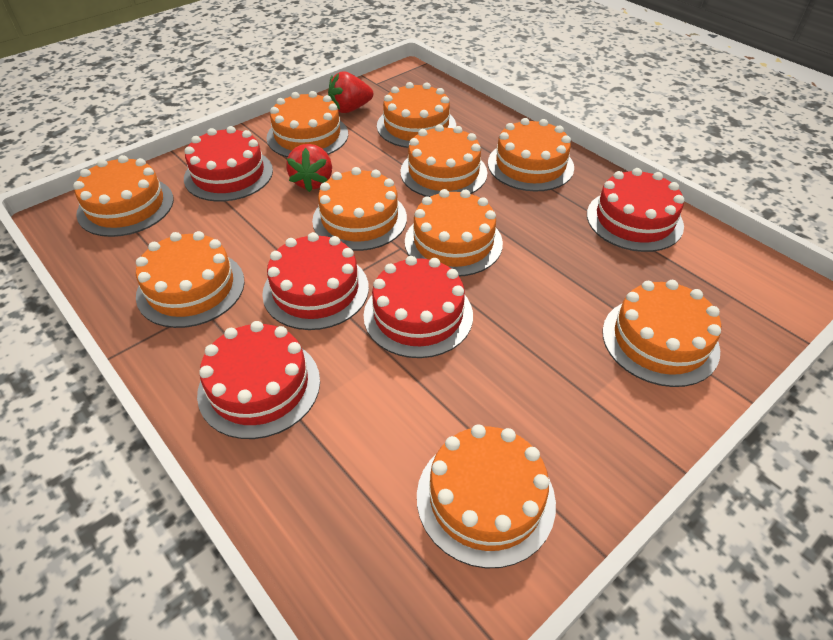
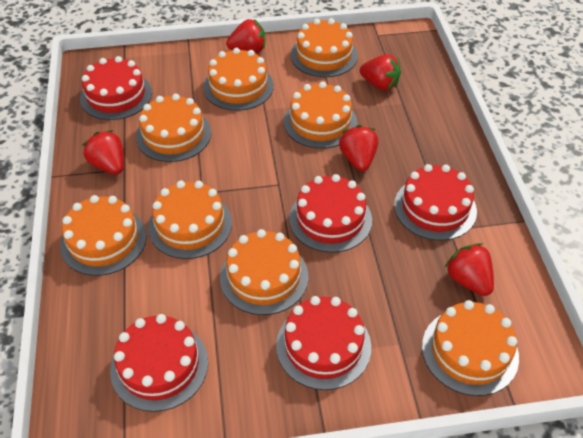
orange cake: [73,155,174,237] [136,231,245,328] [267,91,348,158] [312,167,407,251] [377,82,456,148] [400,124,487,197] [405,189,503,276] [417,424,556,568] [488,118,574,192] [602,280,721,387] = 10 -> [60,195,147,276] [136,94,211,162] [148,180,232,259] [203,48,274,111] [220,229,308,315] [284,81,358,149] [290,18,358,77] [422,300,519,396] = 8
red strawberry: [286,144,332,192] [328,71,373,113] = 2 -> [83,130,124,174] [226,19,265,53] [339,125,378,171] [360,54,401,91] [445,243,494,296] = 5

